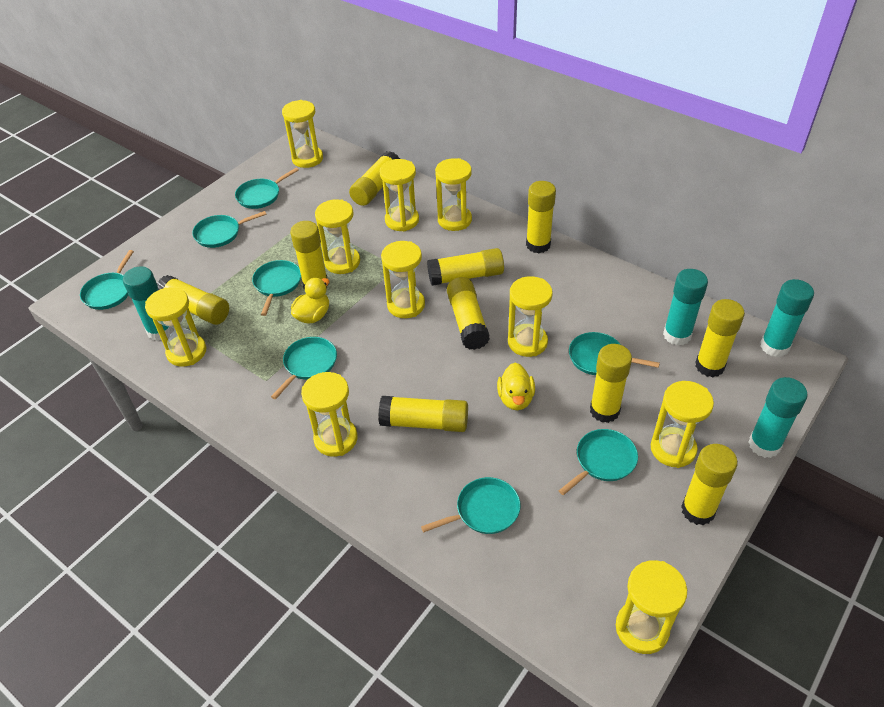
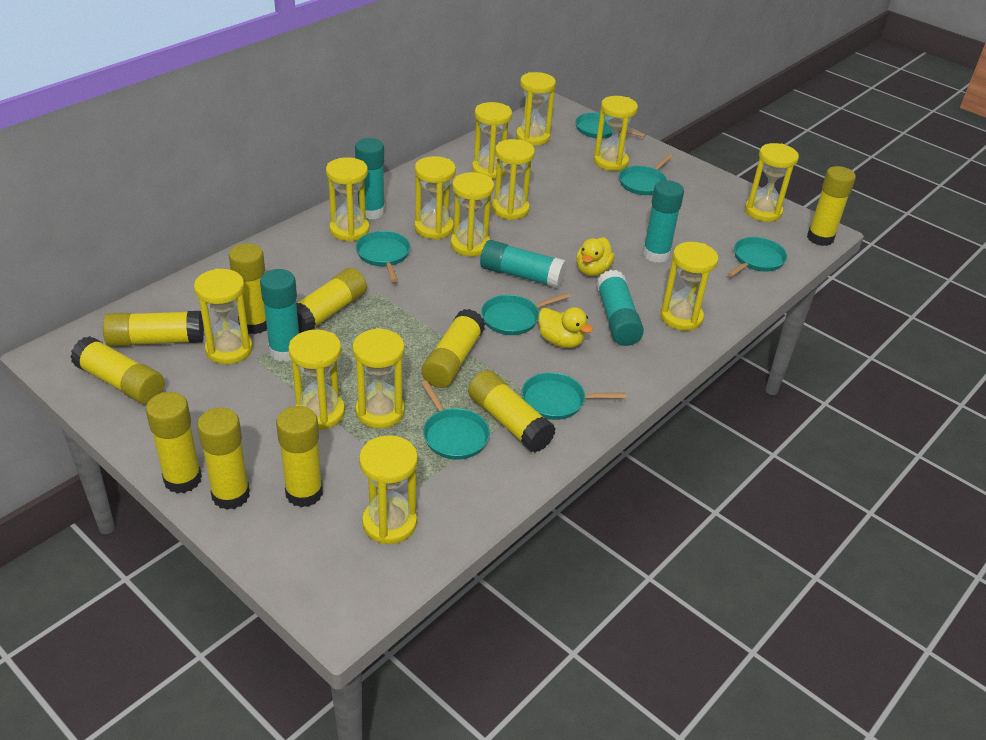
turquoise glue stick: [123,266,174,341] [663,269,708,346] [748,377,808,458] [760,279,814,357] = 4 -> [260,269,299,362] [355,138,385,220] [480,240,567,288] [596,270,644,346] [643,180,684,263] = 5
turquoise pan: [80,250,134,310] [192,211,267,248] [235,168,299,209] [252,260,301,316] [271,337,337,399] [421,477,521,534] [559,429,638,495] [569,332,660,375] = 8 -> [356,231,410,282] [421,381,490,460] [481,293,570,335] [522,372,626,420] [575,113,646,138] [619,154,673,195] [728,237,787,277] = 7
yellow hourglass: [145,287,206,367] [282,100,323,168] [301,372,358,457] [315,199,360,274] [380,159,419,231] [381,241,425,318] [435,158,472,231] [508,276,553,357] [616,560,687,654] [651,381,714,468] = 10 -> [194,268,253,364] [288,329,345,430] [326,157,369,242] [352,328,405,428] [359,435,418,544] [414,156,456,240] [450,172,494,257] [472,102,512,179] [492,139,535,220] [516,72,556,146] [594,96,638,171] [660,242,718,331] [745,143,799,222] = 13

